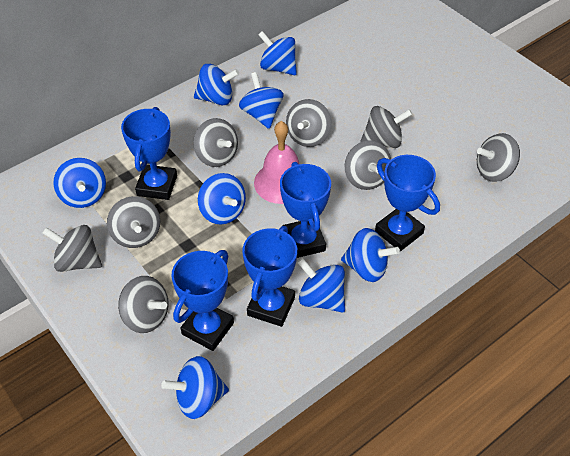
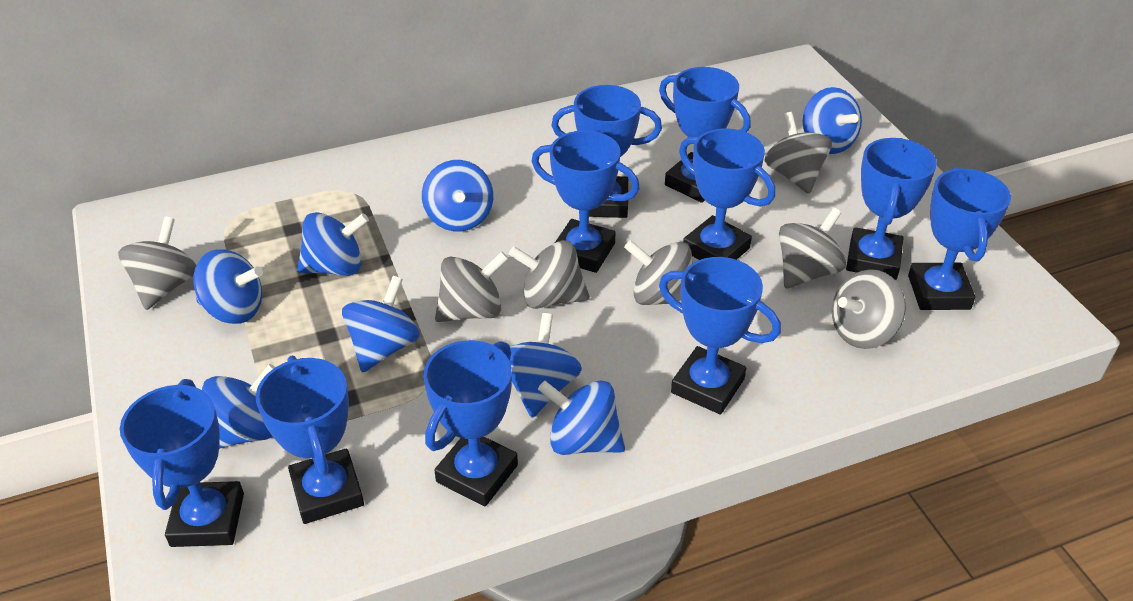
blue trophy: [121,107,177,200] [171,250,234,351] [242,226,297,327] [280,162,331,258] [375,155,440,251] = 5 -> [120,379,244,547] [256,355,364,524] [423,340,518,506] [531,130,640,273] [551,85,662,218] [659,67,751,203] [659,257,781,414] [679,128,775,260] [846,138,937,280] [908,167,1011,310] = 10
grey spinning top: [42,225,102,272] [107,196,160,248] [118,276,168,333] [193,118,238,167] [286,99,332,147] [345,140,391,190] [360,106,412,148] [477,133,520,182] = 8 -> [118,216,196,310] [435,251,509,322] [509,240,590,309] [624,240,693,305] [765,112,832,194] [779,208,846,289] [832,269,906,349] = 7
pink bell: [254,121,299,204] = 1 -> none = 0

